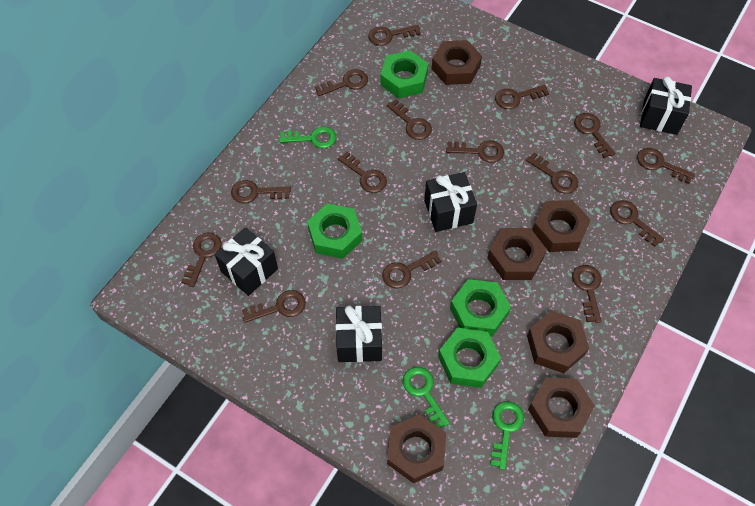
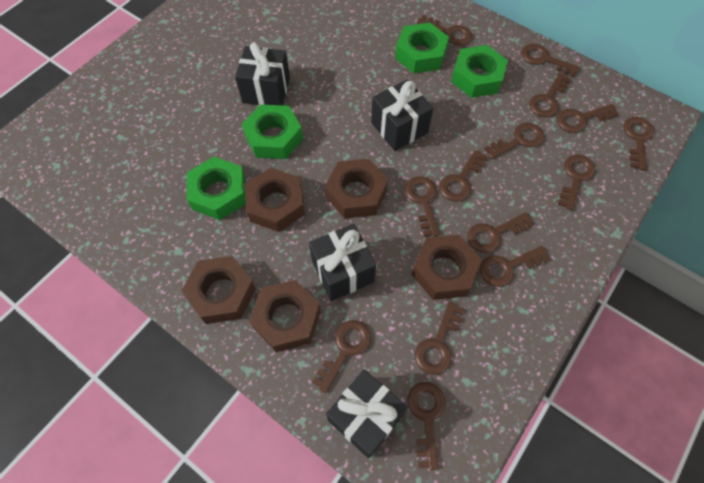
brown key: [181,233,222,287] [231,180,291,204] [242,290,306,323] [315,69,368,96] [338,151,387,193] [368,25,421,46] [382,251,442,289] [387,99,432,140] [446,140,504,163] [495,85,549,109] [526,152,578,194] [572,265,601,323] [574,113,615,158] [610,200,664,247] [637,148,695,184] = 15 -> [312,320,371,393] [405,176,440,237] [407,382,445,470] [415,302,464,375] [417,15,472,45] [439,150,487,201] [467,212,534,253] [480,246,549,287] [484,123,544,159] [521,44,580,77] [529,73,571,117] [557,104,618,133] [558,155,595,210] [623,117,654,170] = 14
brown nut: [387,414,446,483] [432,40,482,85] [487,228,547,280] [527,311,589,373] [528,378,595,438] [532,200,591,252] = 6 -> [182,256,256,324] [244,168,305,232] [249,280,321,352] [325,159,388,219] [412,235,482,300] = 5
green key: [279,127,337,148] [403,367,450,428] [490,401,524,470] = 3 -> none = 0

